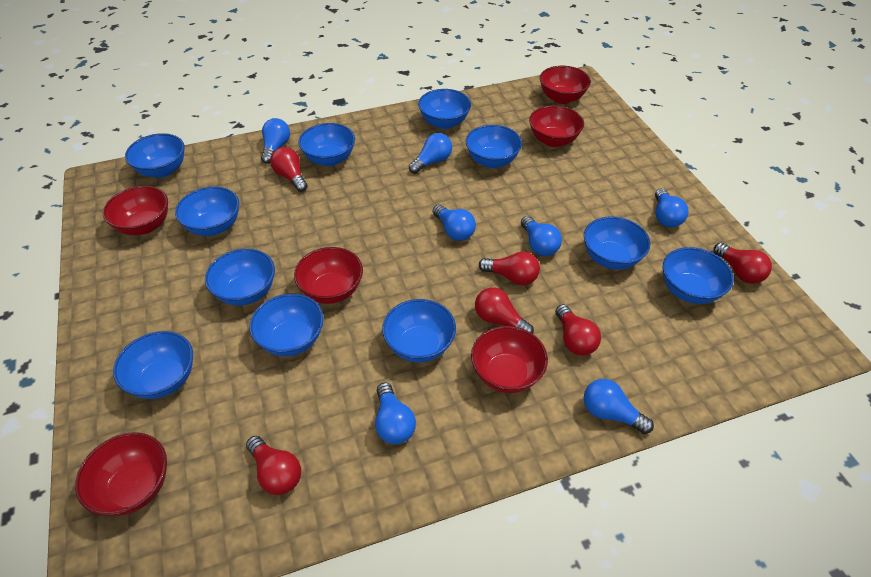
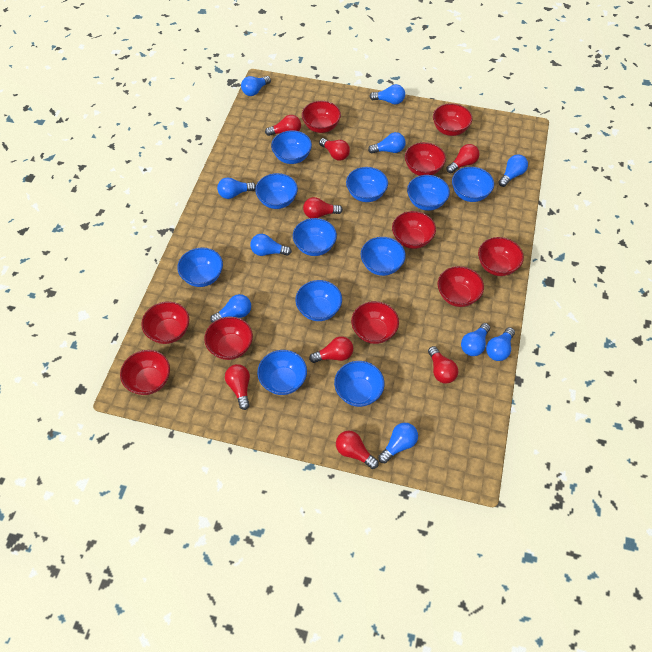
blue light bulb: [261,118,290,164] [375,382,416,444] [409,133,452,174] [433,205,476,241] [521,216,562,256] [584,379,654,434] [655,188,689,228] = 7 -> [210,294,251,323] [217,178,256,199] [241,76,271,96] [250,234,292,256] [368,132,406,154] [369,84,405,105] [378,423,418,463] [461,323,490,356] [486,327,515,361] [498,154,528,187] = 10
red bowl: [75,432,167,516] [103,186,168,235] [294,247,363,304] [471,326,548,393] [529,105,584,147] [540,66,591,104] = 6 -> [120,350,170,395] [141,301,189,344] [204,317,253,360] [302,101,341,133] [351,301,399,344] [392,211,436,249] [405,142,446,176] [433,103,472,136] [438,266,484,307] [478,237,524,276] = 10
red light bulb: [246,436,301,495] [270,147,308,192] [475,287,534,334] [479,252,540,285] [555,304,601,356] [713,242,772,284] = 6 -> [225,364,250,410] [265,115,301,136] [303,197,343,218] [309,336,353,363] [319,138,350,160] [336,431,379,469] [428,346,458,384] [447,144,479,173] = 8

